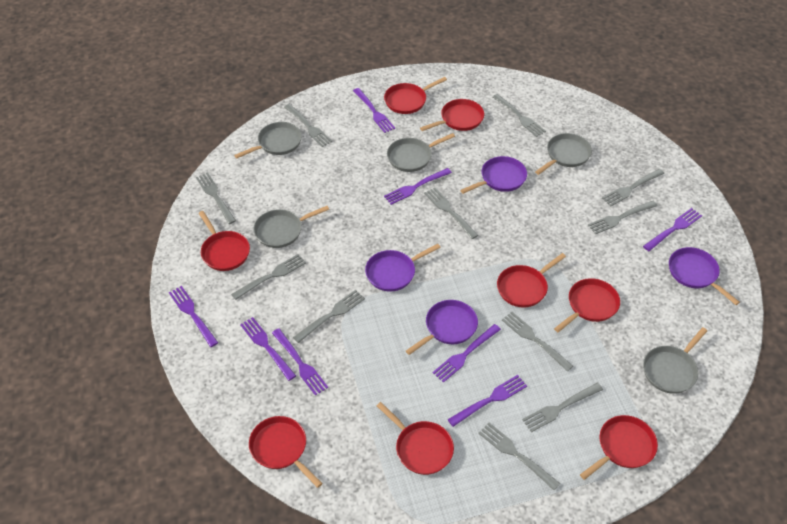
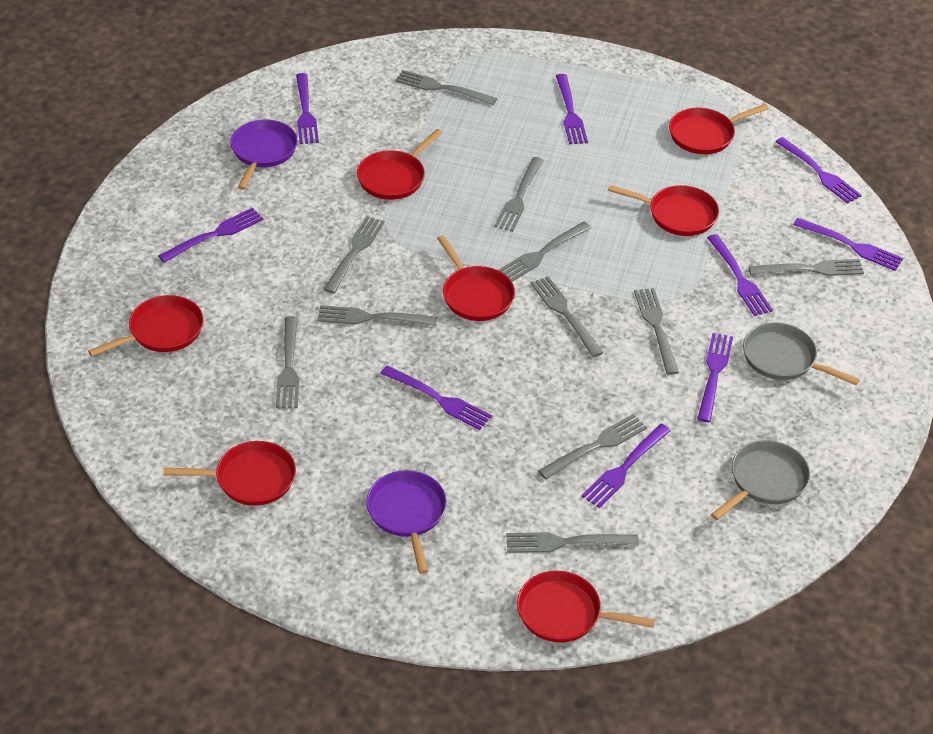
grey pan: [234,122,302,158] [253,206,329,248] [387,133,455,172] [535,133,592,175] [643,327,707,394] = 5 -> [711,440,810,520] [743,323,860,385] = 2
purple fork: [169,286,218,347] [240,317,296,381] [272,328,328,396] [353,88,395,133] [384,168,452,205] [433,324,501,383] [447,375,527,427] [643,208,702,251] = 8 -> [158,208,264,263] [296,73,319,144] [380,365,492,430] [556,74,588,144] [581,424,671,508] [697,333,733,422] [707,234,773,316] [775,137,862,204] [793,218,903,271] = 9
purple pan: [365,244,441,292] [406,300,478,355] [460,156,527,194] [669,247,740,305] = 4 -> [230,120,298,190] [366,470,447,574] = 2
red pan: [199,211,250,271] [249,416,323,488] [377,402,454,475] [384,77,447,114] [420,99,484,131] [497,253,566,308] [554,278,620,332] [580,415,658,480] = 8 -> [88,295,204,357] [164,441,296,506] [357,129,443,200] [437,235,515,321] [517,571,655,642] [608,185,719,236] [669,104,769,154] = 7

